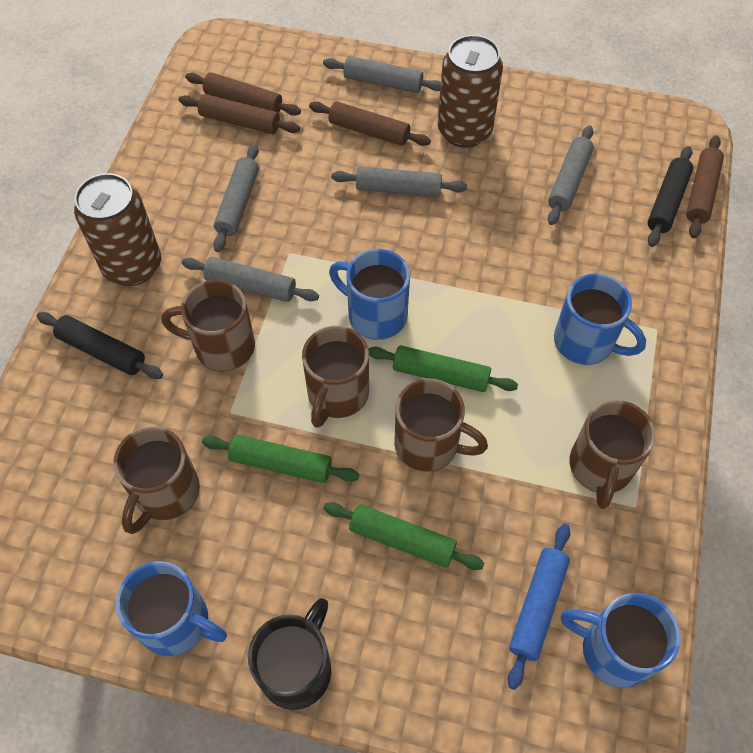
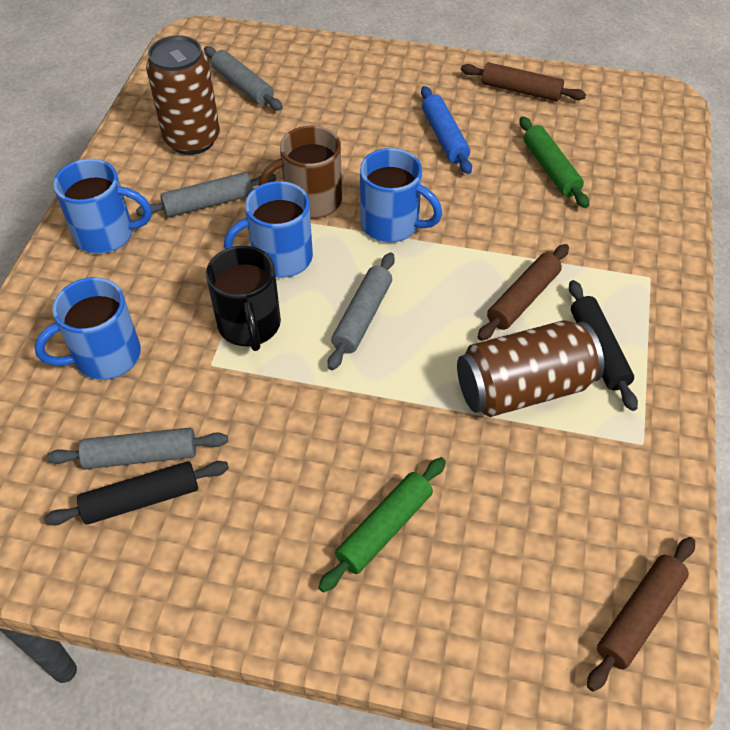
brown mug: [113,426,200,534] [162,280,255,371] [302,326,369,428] [394,378,488,472] [569,400,656,509] = 5 -> [259,126,342,218] = 1
brown rolling pin: [179,94,300,134] [185,72,301,116] [309,101,431,146] [686,135,724,238] = 4 -> [461,62,586,102] [478,244,569,341] [587,537,695,692] = 3
green rolling pin: [202,435,359,483] [323,502,485,570] [368,345,518,392] = 3 -> [318,457,446,593] [520,116,589,208] = 2
grey rolling pin: [181,257,319,302] [213,144,259,252] [323,56,441,93] [331,166,467,197] [548,126,594,225] = 5 -> [47,428,228,469] [136,172,276,217] [204,46,283,111] [328,253,395,370] = 4

